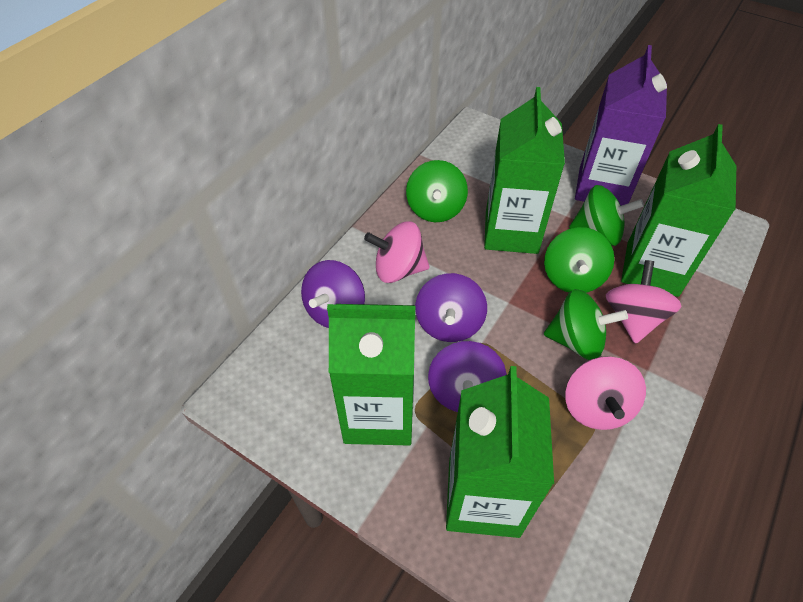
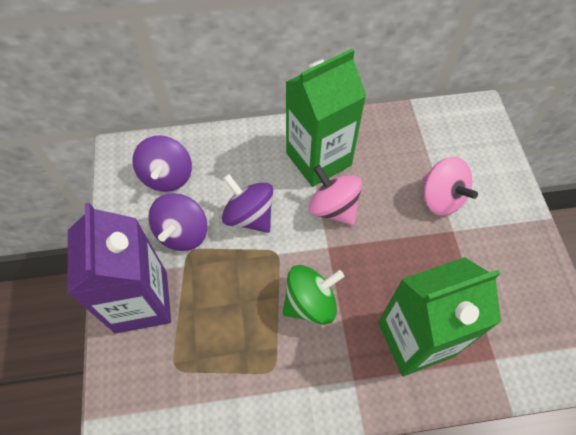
green carton: [327,304,415,445] [446,366,554,538] [484,87,565,254] [621,124,736,297] = 4 -> [286,48,366,187] [378,257,501,376] = 2
green spinning top: [406,160,468,222] [544,227,614,293] [544,289,628,360] [569,185,644,246] = 4 -> [283,265,344,325] = 1
pink spinning top: [364,221,430,283] [565,357,646,430] [606,260,682,344] = 3 -> [308,165,362,225] [422,157,478,216] = 2

